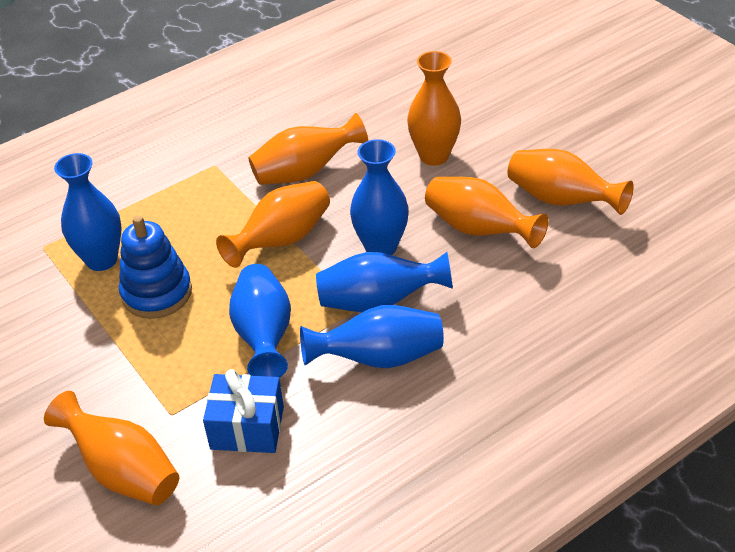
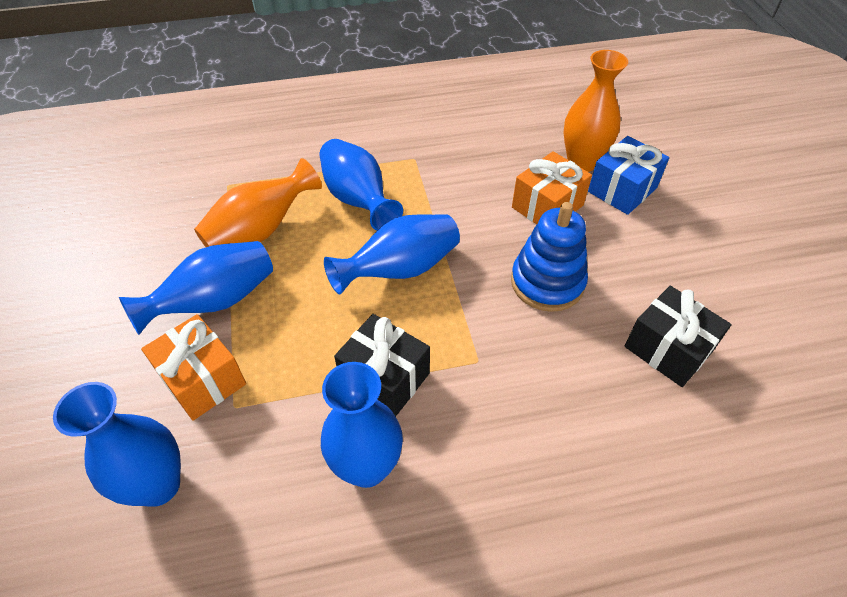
black gift: none = 0 -> [334,314,430,417] [624,286,732,387] = 2
orange gift: none = 0 -> [141,314,246,421] [512,151,592,224] = 2
orange vase: [44,391,179,505] [216,181,330,268] [248,113,368,185] [407,51,461,166] [425,177,548,248] [507,149,634,215] = 6 -> [194,158,322,247] [564,50,628,172] = 2

